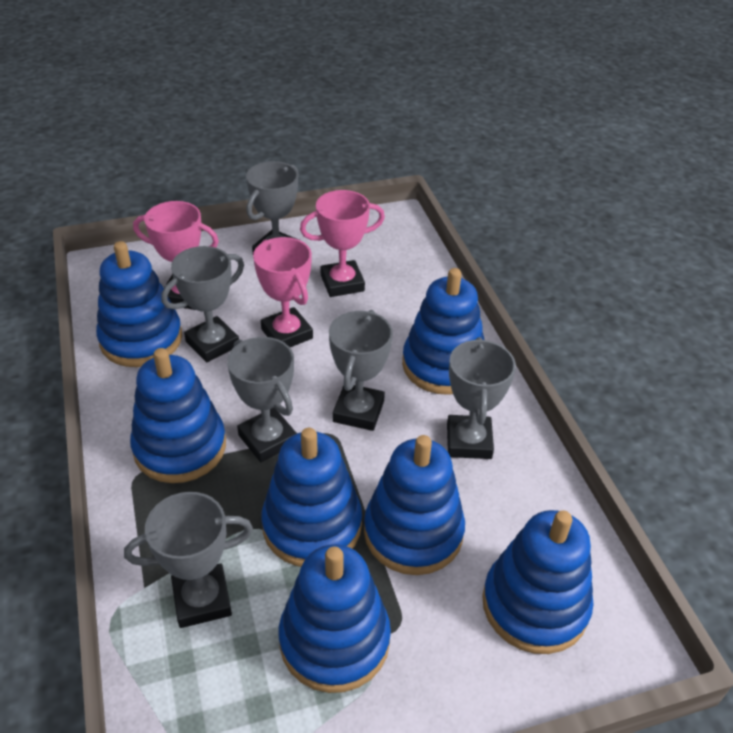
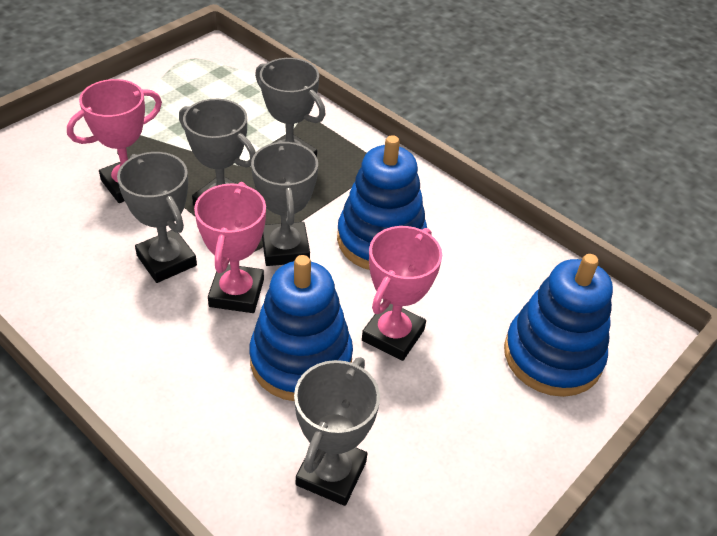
blue stacking toy: [96,241,182,367] [130,348,226,483] [261,428,362,567] [279,544,391,693] [364,435,465,575] [402,268,485,395] [482,510,594,654] = 7 -> [249,255,353,401] [337,135,427,270] [504,254,613,397] = 3
grey trophy: [124,492,253,628] [161,246,244,362] [227,337,297,462] [246,161,301,254] [329,310,393,431] [447,337,516,459] = 6 -> [117,152,197,283] [179,99,256,206] [251,140,318,266] [255,58,325,157] [294,357,380,506] = 5

